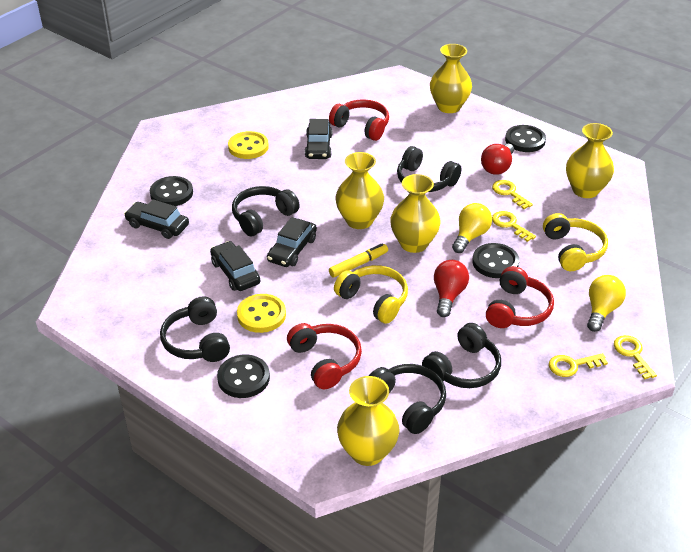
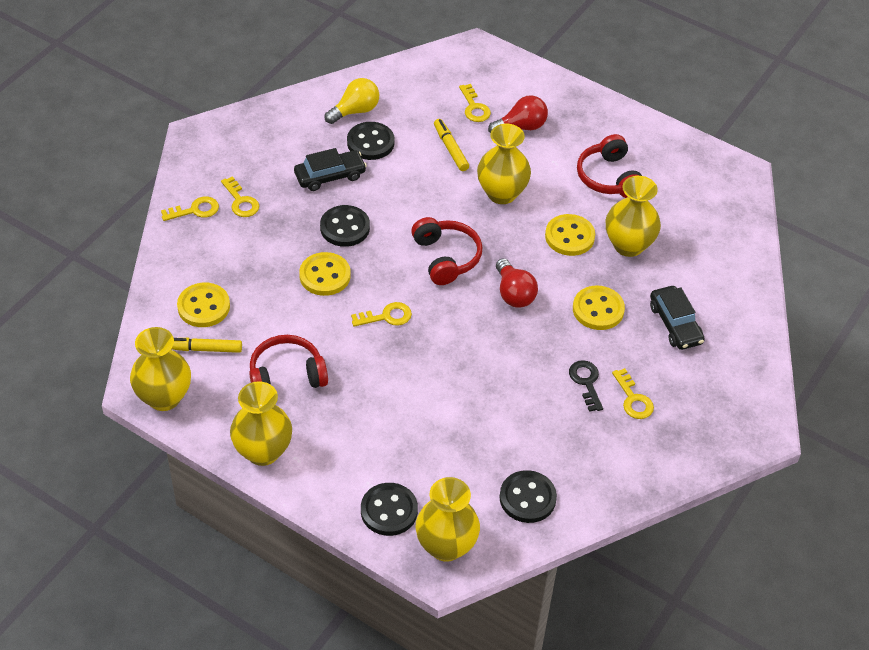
black car: [124,199,189,239] [210,241,260,291] [267,217,317,267] [305,119,332,159] = 4 -> [294,148,367,191] [650,286,705,350] = 2
black headphones: [160,296,230,362] [232,186,300,237] [369,364,446,434] [397,146,462,192] [422,323,501,388] = 5 -> none = 0
black key: none = 0 -> [569,360,603,412] = 1
yellow button: [228,131,269,159] [237,294,286,333] = 2 -> [177,283,230,327] [299,252,351,296] [545,214,595,256] [573,286,625,330] = 4
yellow headphones: [334,265,408,324] [543,213,608,271] = 2 -> none = 0
yellow key: [492,180,533,209] [492,211,536,242] [549,353,608,377] [614,335,657,380] = 4 -> [161,196,219,221] [221,176,259,217] [351,302,412,327] [459,84,491,122] [612,368,654,419] = 5
yellow light bulb: [452,203,492,253] [587,275,626,332] = 2 -> [324,78,379,124] = 1
yellow marker: [329,243,388,278] = 1 -> [171,338,242,353] [434,119,469,171] = 2

